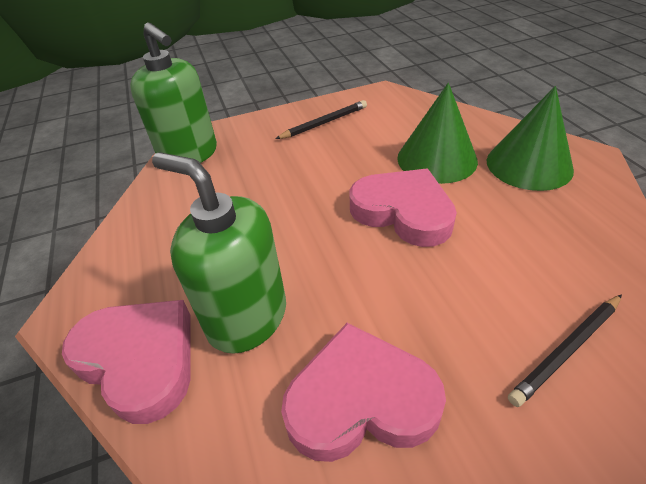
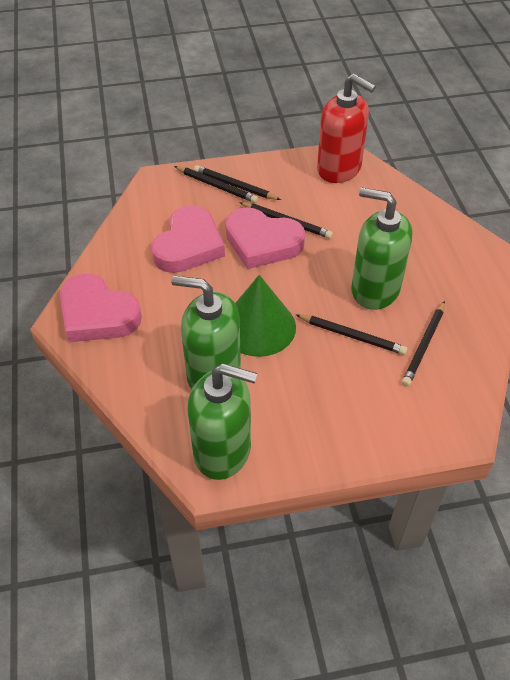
black pencil: [275,100,367,139] [508,294,622,407] = 2 -> [174,166,258,203] [194,165,281,200] [239,202,333,239] [295,314,408,355] [402,301,445,387] = 5
green cone: [397,83,478,184] [487,86,574,191] = 2 -> [235,275,296,357] = 1
green soap dispenser: [130,23,217,163] [152,152,286,354] = 2 -> [171,275,241,389] [188,364,257,480] [351,188,412,310] = 3
red soap dispenser: none = 0 -> [317,74,376,183] = 1

